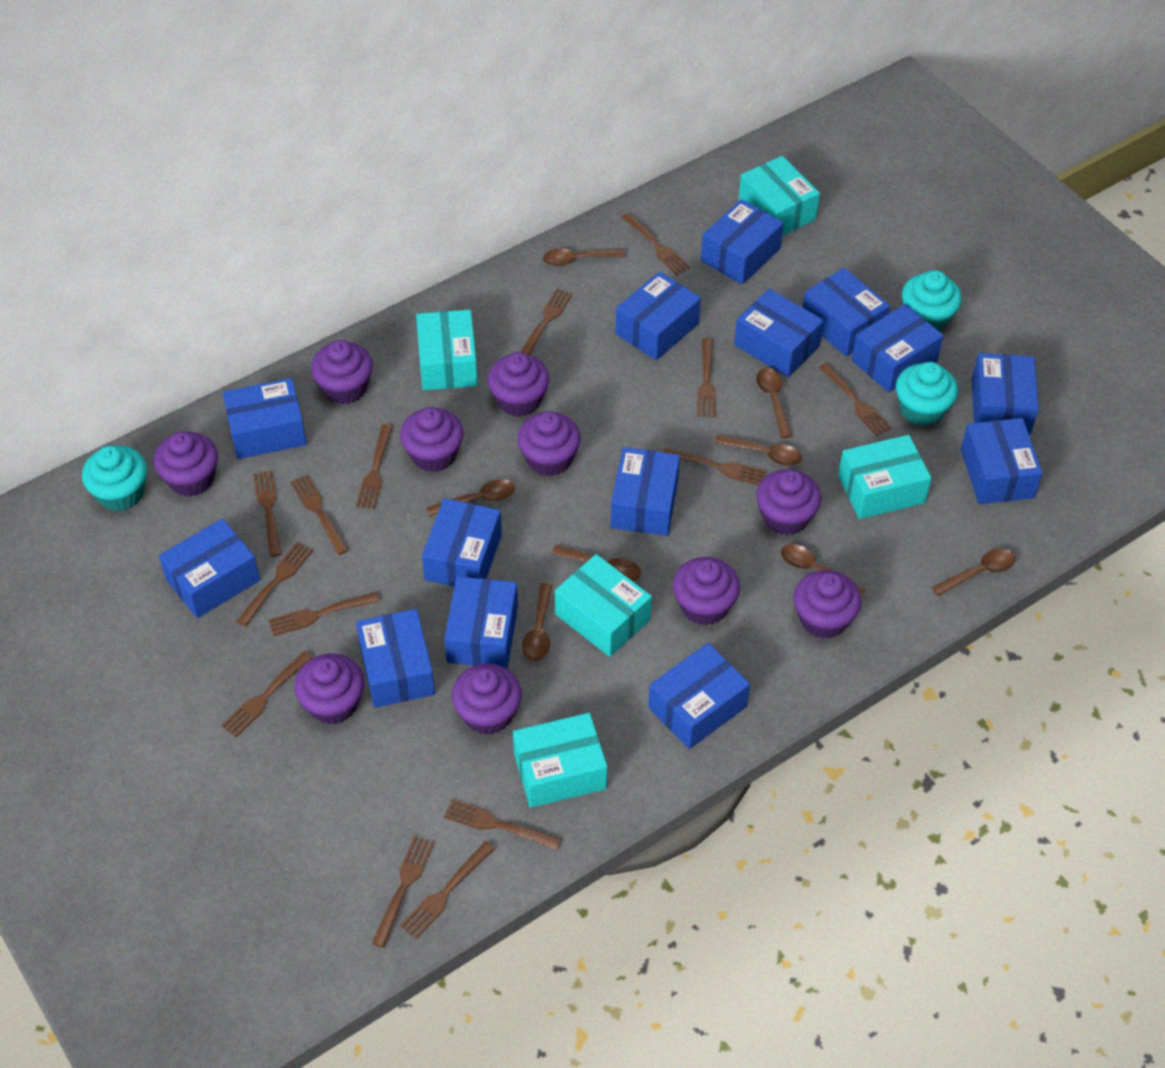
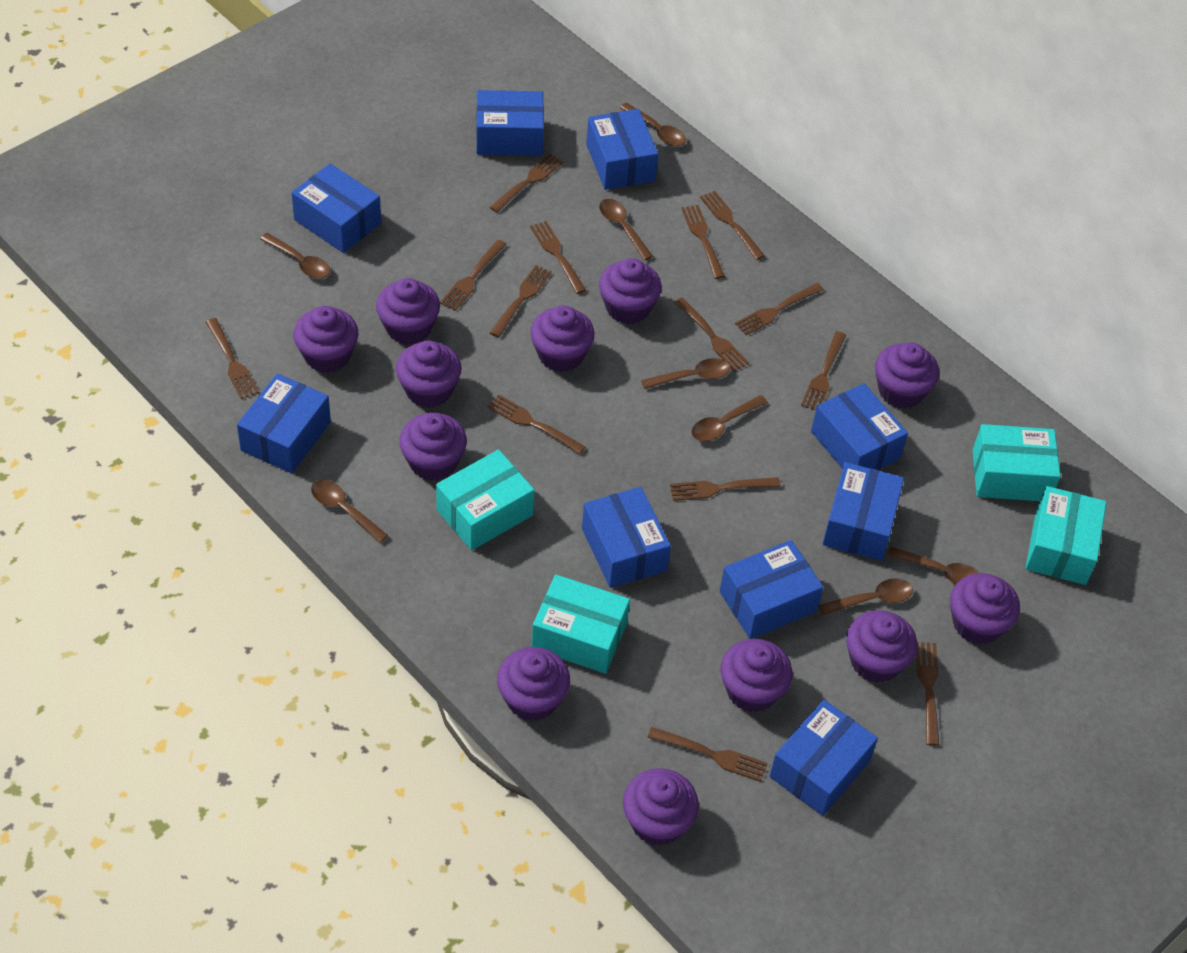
blue box: [159,518,260,618] [223,378,307,459] [356,609,435,708] [422,498,502,587] [444,576,518,669] [610,447,680,536] [615,272,701,360] [648,643,750,749] [701,199,784,285] [734,289,824,377] [802,268,890,356] [851,304,944,393] [961,418,1043,504] [972,353,1039,435] = 14 -> [237,373,331,473] [292,163,381,253] [476,90,544,156] [582,487,671,588] [586,109,658,190] [720,540,823,639] [770,700,878,816] [811,383,908,470] [823,462,904,561] = 9
purple cupcake: [154,431,218,497] [294,654,365,724] [311,340,373,404] [400,407,464,472] [452,664,522,735] [488,352,549,417] [517,411,581,476] [673,557,740,625] [756,469,821,535] [794,570,861,639] = 10 -> [293,306,358,373] [376,278,440,345] [396,341,462,408] [399,413,467,481] [497,647,570,721] [530,305,595,372] [599,258,662,324] [623,768,699,846] [721,639,793,712] [846,610,917,683] [875,342,939,409] [950,573,1020,645] = 12
turquoise box: [416,310,478,390] [513,713,607,808] [555,554,652,657] [738,156,820,235] [838,435,932,519] = 5 -> [436,449,535,551] [532,575,630,674] [973,424,1061,501] [1026,486,1107,585] = 4
turquoise cupcake: [82,445,147,511] [896,362,958,426] [902,270,962,332] = 3 -> none = 0

